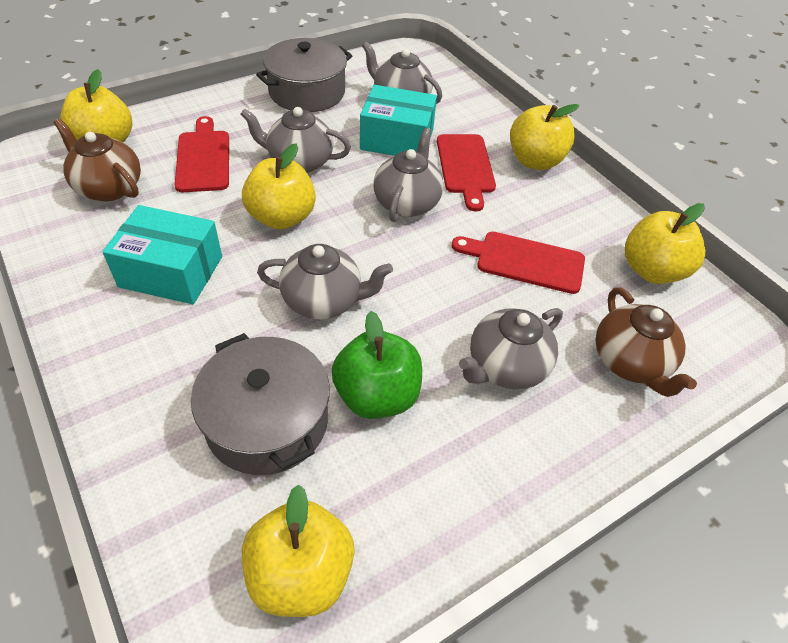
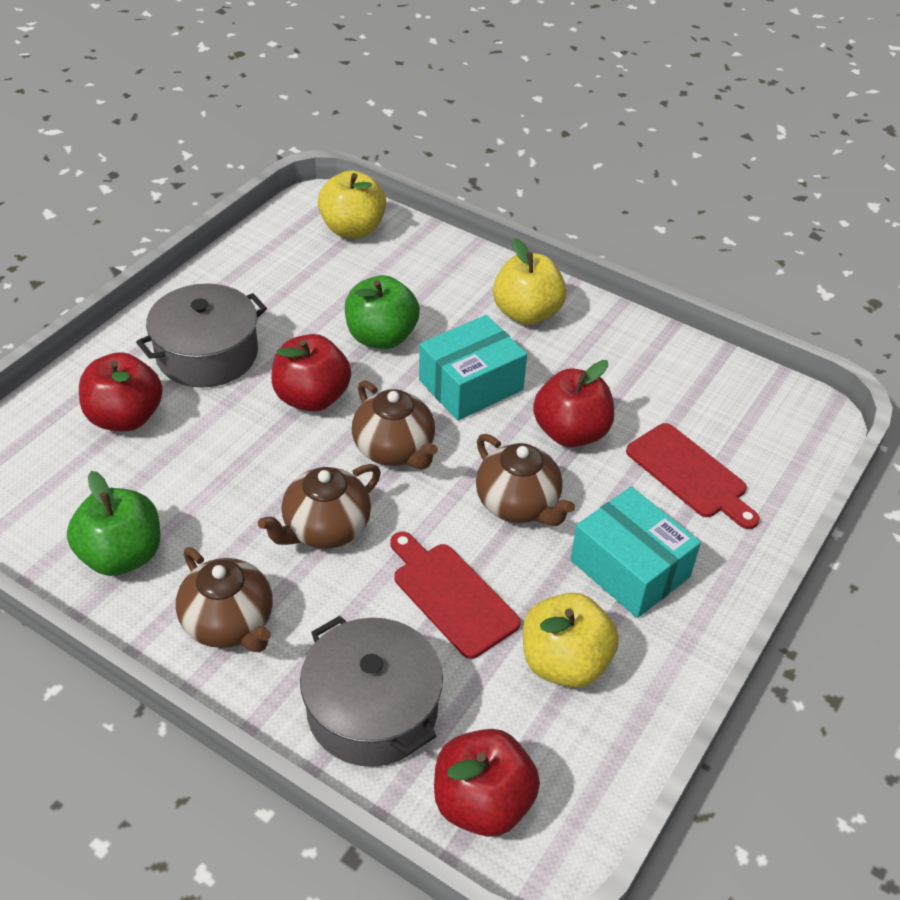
brown teapot: [53,119,141,201] [596,287,697,397] = 2 -> [176,547,273,652] [258,464,381,549] [352,380,438,469] [476,434,575,526] = 4
green apple: [332,311,422,419] = 1 -> [67,471,161,576] [345,275,420,349] = 2
grey teapot: [240,107,351,173] [257,244,393,319] [362,42,442,104] [373,128,443,222] [459,308,563,389] = 5 -> none = 0
red apple: none = 0 -> [79,352,163,431] [271,334,351,412] [434,729,540,837] [533,360,614,447] = 4
red cutting board: [175,116,229,192] [437,134,496,211] [452,232,585,294] = 3 -> [390,532,521,659] [626,423,760,529] = 2
yellow apple: [60,69,132,142] [242,144,316,230] [242,485,355,617] [510,104,579,170] [625,203,705,284] = 5 -> [318,170,386,238] [493,238,567,325] [523,593,619,688] = 3

